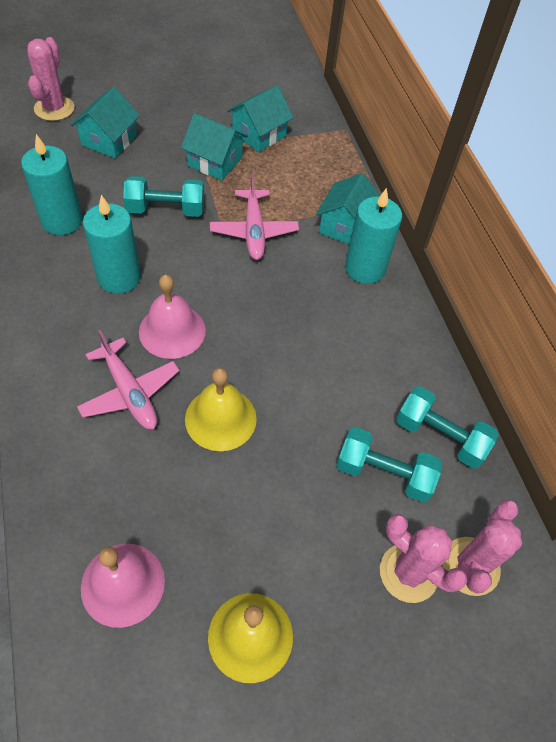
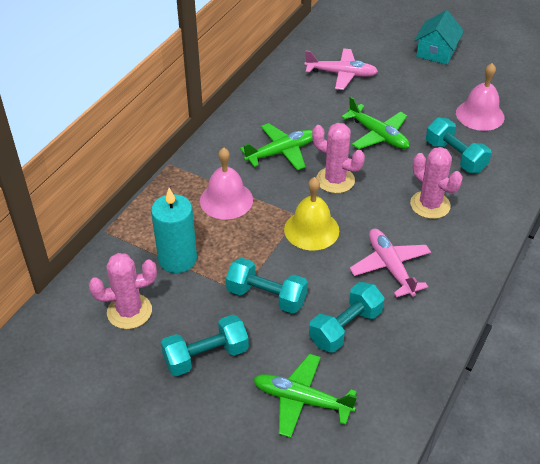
green plane: none = 0 -> [240,123,313,170] [253,354,357,438] [341,96,409,149] = 3
turquoise candle: [21,134,82,235] [83,195,141,294] [345,188,402,284] = 3 -> [151,188,197,273] = 1
turquoise dumbbell: [123,176,204,217] [336,427,442,502] [396,386,499,469] = 3 -> [161,315,249,376] [226,257,308,314] [309,282,385,353] [426,117,492,173] = 4
turquoise house: [71,87,140,158] [181,113,248,181] [227,85,294,152] [316,173,380,244] = 4 -> [414,10,464,65] = 1
yellow bell: [185,368,257,451] [208,593,293,683] = 2 -> [284,177,339,251] = 1

